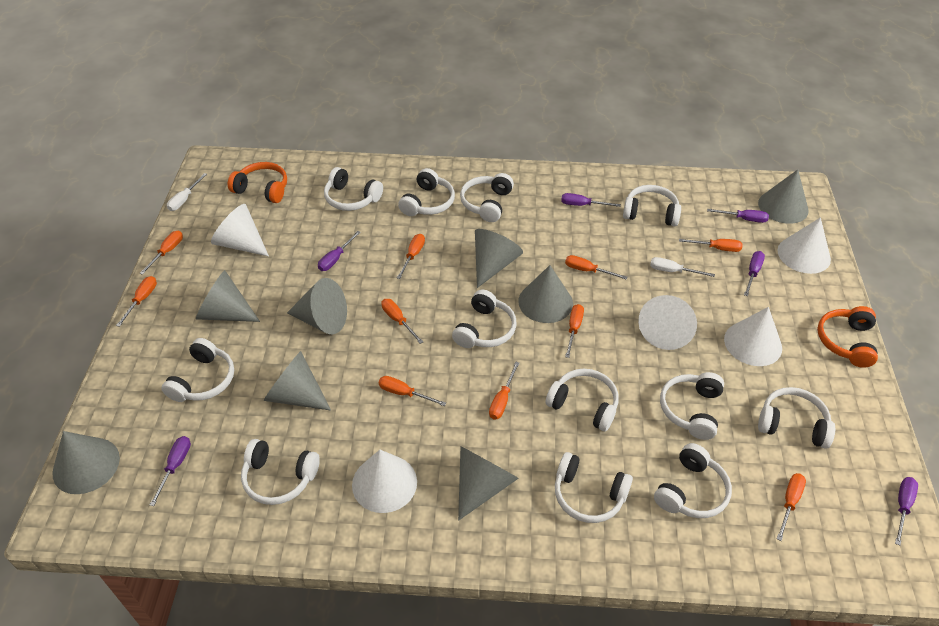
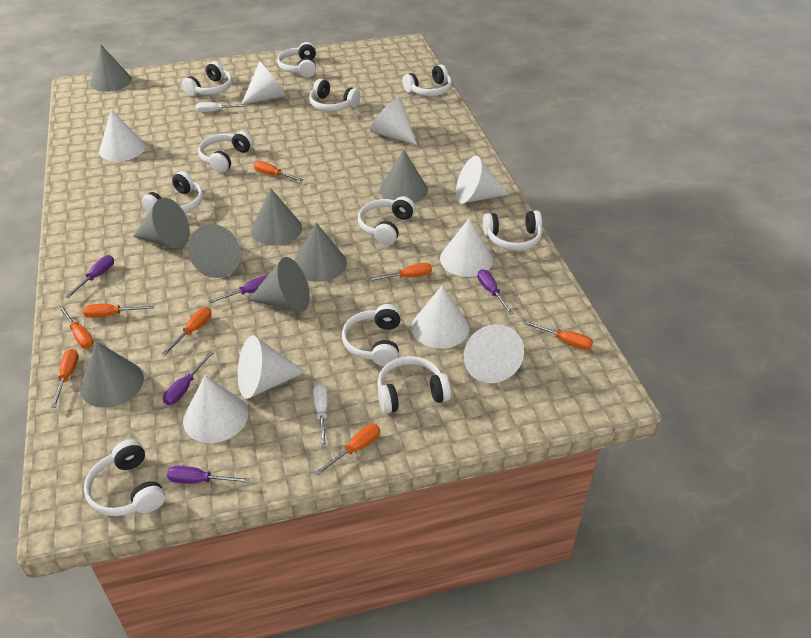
orange headphones: [228,162,287,203] [817,306,878,368] = 2 -> none = 0
orange screwdriver: [116,276,157,327] [140,231,183,275] [379,376,446,406] [381,299,423,344] [397,234,425,279] [489,362,519,419] [565,255,628,280] [565,304,584,358] [679,239,743,252] [777,473,806,541] = 10 -> [51,349,79,408] [59,306,94,348] [83,304,154,318] [162,307,211,355] [254,161,304,181] [315,424,380,475] [368,263,432,281] [524,321,593,350] = 8
purple screwdriver: [150,436,191,506] [318,231,361,271] [561,193,621,207] [707,209,769,223] [744,251,765,296] [895,477,918,546] = 6 -> [65,255,114,298] [163,352,213,405] [167,466,250,484] [209,275,267,303] [478,269,514,315] = 5
white cone: [211,204,269,256] [352,450,417,513] [638,295,697,350] [724,307,782,366] [777,217,831,274] = 5 -> [99,109,146,161] [183,375,248,443] [238,335,305,399] [241,61,287,105] [370,98,417,145] [411,286,469,349] [440,218,493,277] [456,156,509,204] [464,324,524,383] = 9
white headphones: [161,338,234,402] [241,439,320,505] [324,167,383,211] [398,168,455,216] [452,290,517,348] [460,173,514,222] [546,369,619,431] [555,452,633,523] [623,185,681,226] [654,443,732,518] [660,372,724,440] [758,387,835,449] = 12 -> [84,439,165,516] [142,171,203,213] [182,62,232,96] [198,131,253,173] [277,42,316,77] [309,79,360,112] [342,304,401,367] [358,196,415,245] [377,356,451,414] [402,64,452,96] [483,210,542,251] = 11

